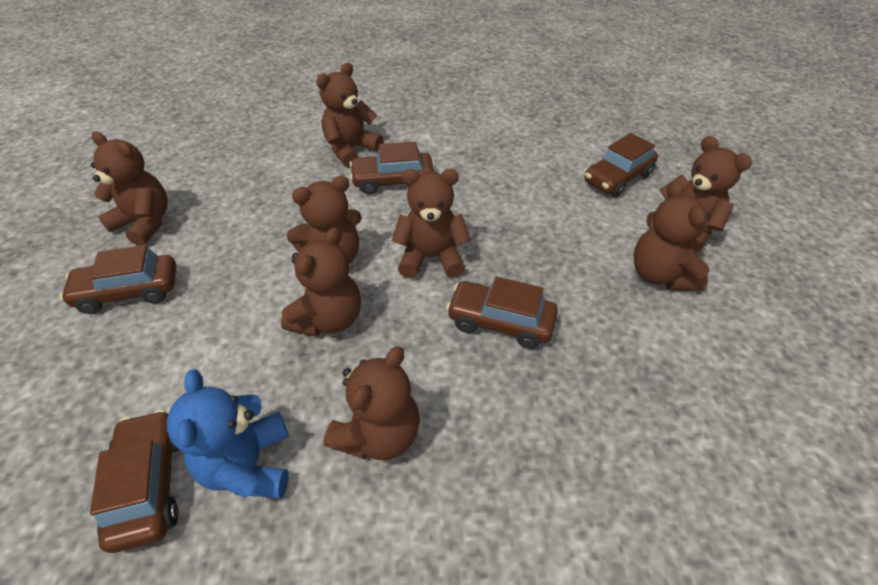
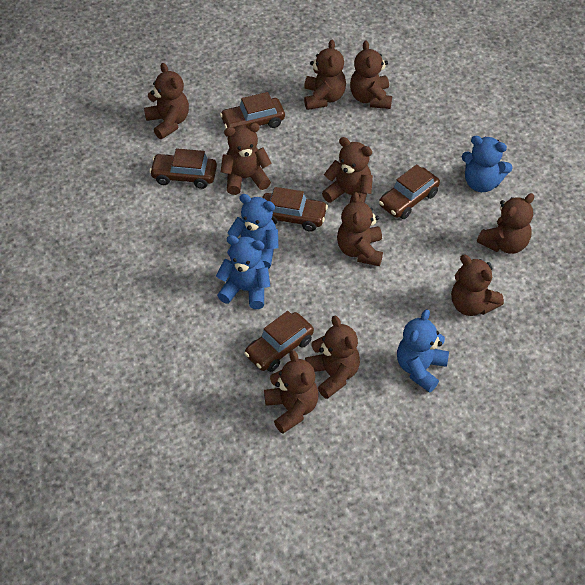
blue teddy bear: [167,370,289,498] = 1 -> [216,235,270,309] [227,194,278,269] [397,309,449,393] [462,136,513,192] = 4
brown teddy bear: [91,131,167,246] [281,227,361,336] [287,176,362,264] [316,63,384,167] [324,346,420,460] [392,169,471,279] [634,181,710,291] [647,136,752,254] = 8 -> [144,63,189,139] [221,123,272,195] [264,350,318,434] [304,40,346,110] [305,316,360,399] [322,137,373,203] [337,192,383,266] [350,40,392,109] [451,254,504,316] [477,193,534,254] = 10

